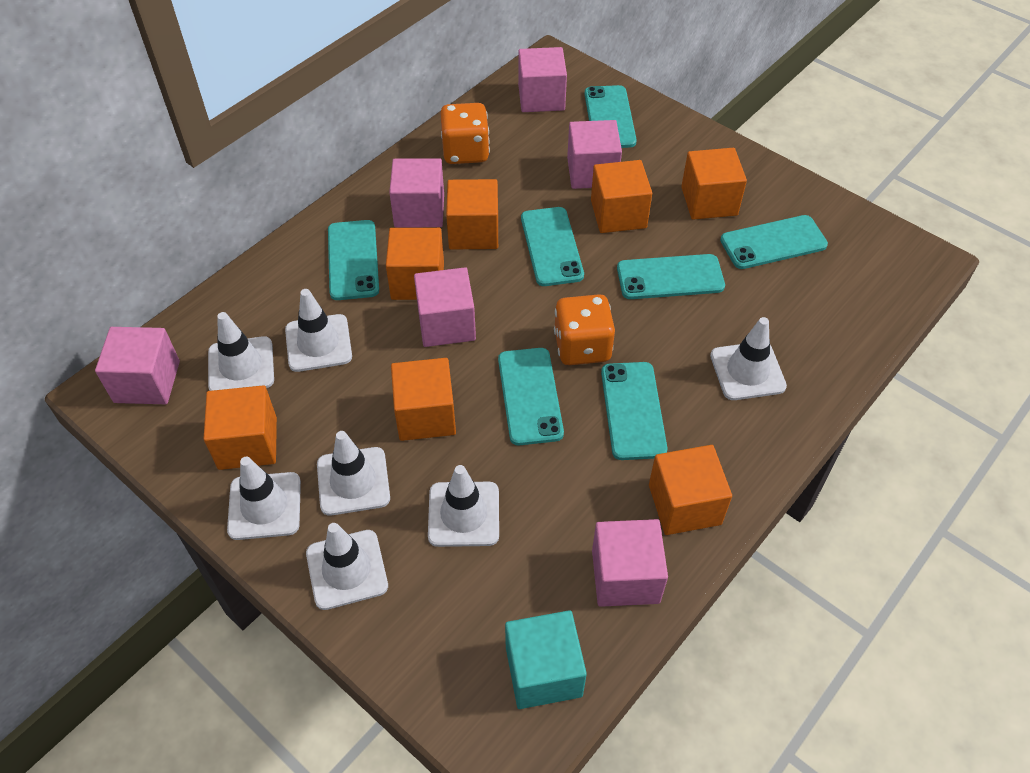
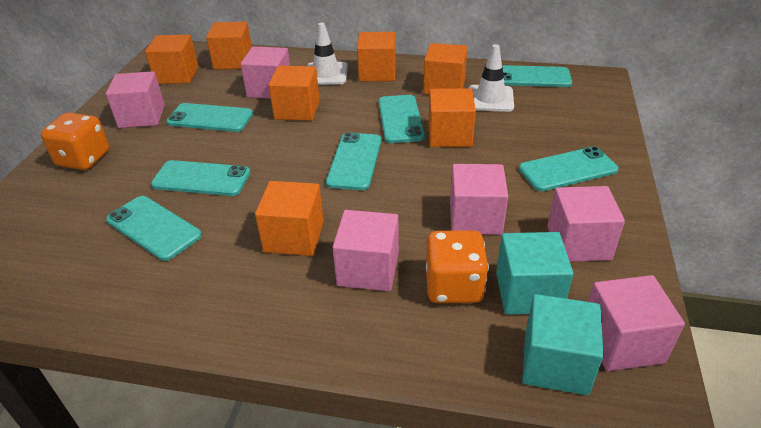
turquoise cube: [505,610,587,709] = 1 -> [496,232,574,315] [522,294,604,395] = 2
white traffic cone: [208,312,274,391] [227,457,301,540] [285,289,352,372] [306,523,388,610] [317,431,390,516] [428,465,499,547] [710,317,787,400] = 7 -> [307,23,348,85] [468,44,514,112] = 2

